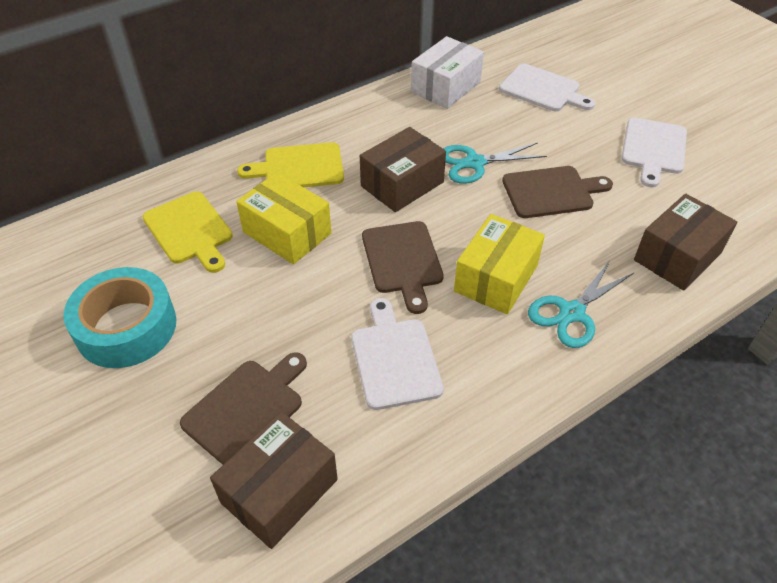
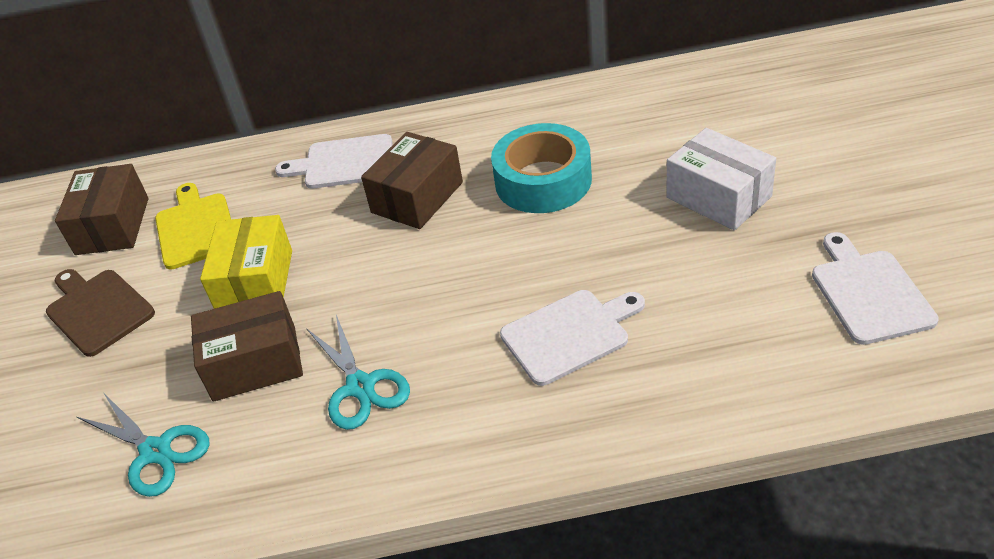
brown cutting board: [180,352,307,465] [362,221,444,314] [502,166,613,218] = 3 -> [46,269,155,357] = 1
yellow box: [236,172,332,264] [454,214,545,314] = 2 -> [200,215,292,309] = 1
yellow cutting board: [143,191,233,273] [237,142,344,187] = 2 -> [155,183,231,270] = 1

